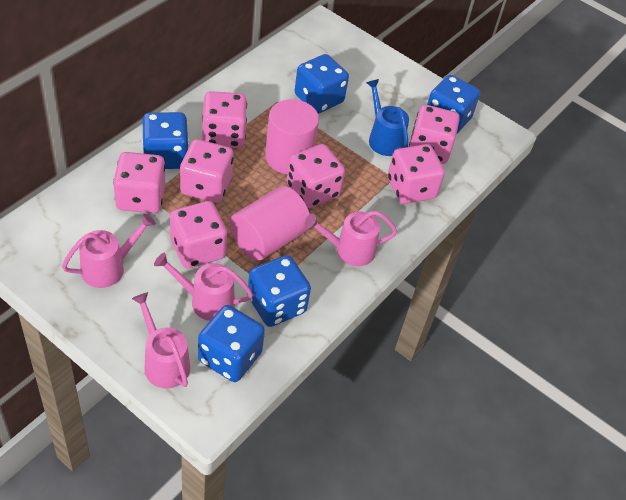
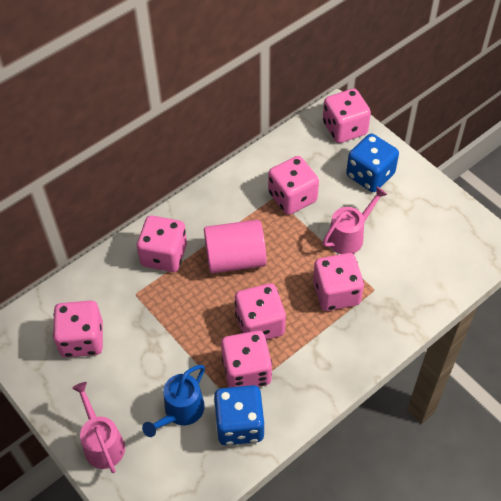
blue dice: [142,112,189,169] [198,305,265,382] [247,255,311,327] [295,54,349,114] [427,75,480,134] = 5 -> [214,385,264,445] [346,134,399,192] = 2
pink cylinder: [230,186,310,261] [265,99,319,174] = 2 -> [204,220,266,274] = 1
pink watering can: [62,213,156,288] [132,292,190,388] [154,253,253,321] [305,211,398,266] = 4 -> [72,382,125,473] [323,187,388,254] = 2

